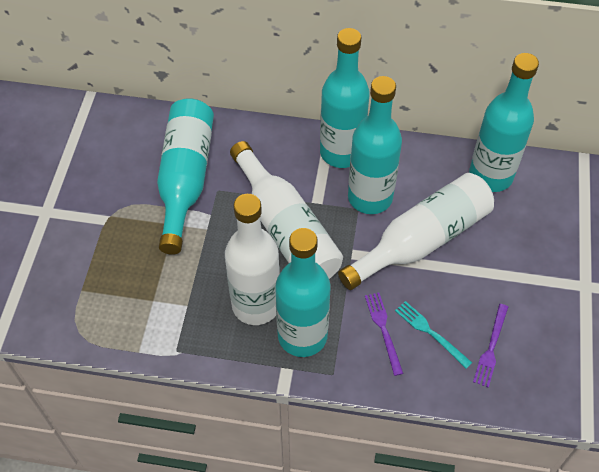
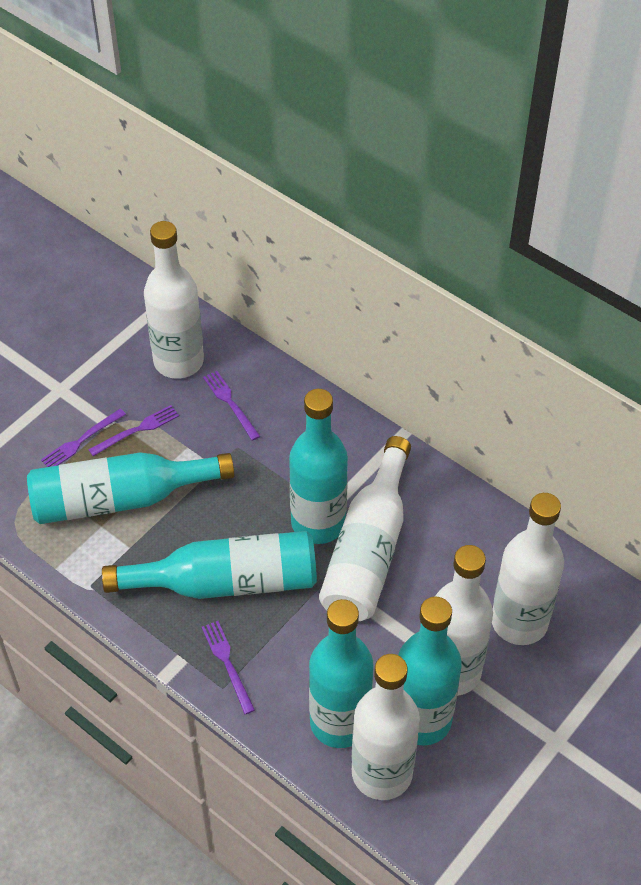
purple fork: [365,293,404,376] [473,304,508,388] = 2 -> [41,409,126,467] [88,405,179,456] [202,621,255,714] [203,371,260,441] = 4
turquoise fork: [395,301,472,369] = 1 -> none = 0
white bottle: [225,194,280,325] [230,141,343,279] [338,173,494,290] = 3 -> [144,221,204,379] [319,436,411,622] [352,654,420,800] [435,545,493,696] [492,493,564,645] = 5

